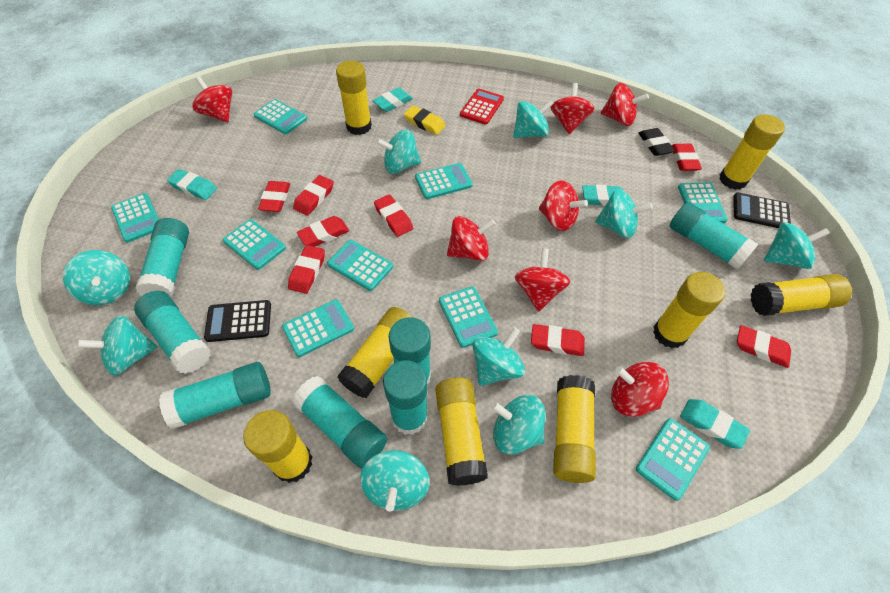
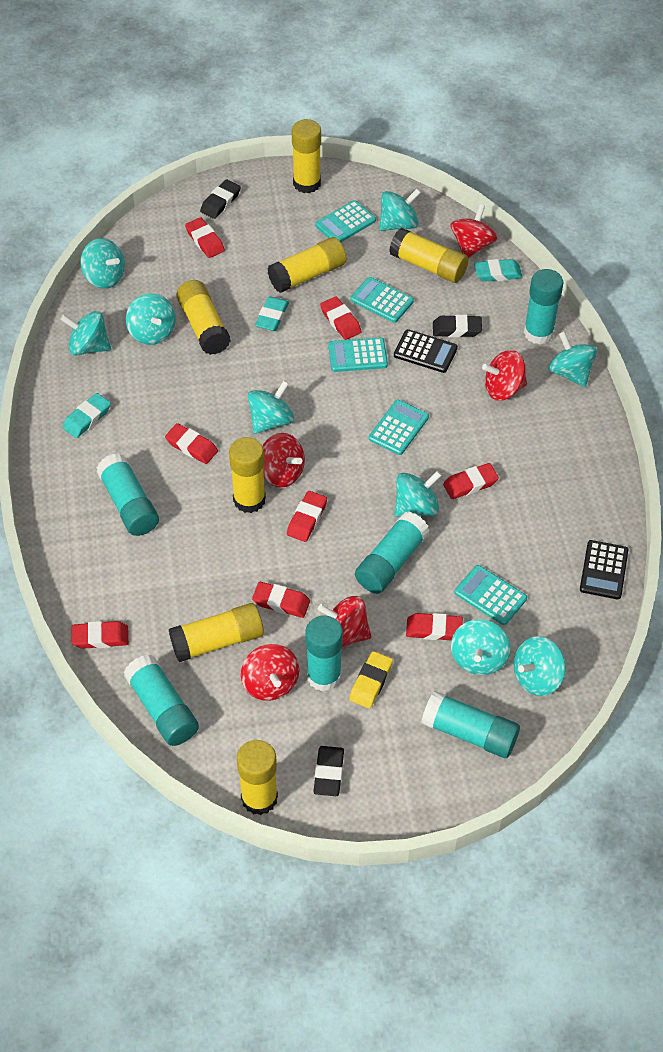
black eraser: [638,128,675,156] = 1 -> [200,180,241,219] [313,746,344,796] [433,315,482,338] = 3
red calculator: [460,89,504,125] = 1 -> none = 0
red spinning top: [192,76,232,122] [447,216,496,261] [515,249,570,311] [539,180,588,231] [550,83,595,134] [601,83,649,126] [611,362,669,417] = 7 -> [241,644,299,701] [263,433,305,488] [318,596,371,647] [451,204,498,258] [482,350,527,401] = 5
turquoise calculator: [111,193,159,243] [223,219,286,270] [254,99,307,134] [282,299,354,357] [327,240,393,291] [415,163,473,199] [439,286,498,348] [636,418,710,501] [678,183,728,223] = 9 -> [315,200,376,242] [328,338,388,372] [350,277,414,323] [369,400,429,455] [455,565,527,625] = 5
turquoise eraser: [167,169,217,200] [372,88,413,112] [582,184,623,206] [680,399,750,449] = 4 -> [62,393,111,438] [255,296,289,331] [474,259,523,282] = 3
turquoise glue stick: [134,291,211,374] [135,218,189,297] [159,362,271,429] [292,376,387,468] [383,360,428,435] [389,317,431,384] [670,202,759,270] = 7 -> [96,453,159,536] [124,654,199,746] [305,615,343,692] [355,512,430,594] [421,691,520,758] [524,269,563,345] = 6
yellow glue stick: [243,410,312,483] [336,60,372,135] [337,307,413,398] [435,377,488,486] [553,375,596,483] [653,272,725,348] [719,114,785,190] [750,274,852,316] = 8 -> [169,603,264,662] [176,280,231,355] [229,437,266,513] [237,740,278,815] [268,237,346,293] [292,119,321,193] [389,228,468,283] = 7

